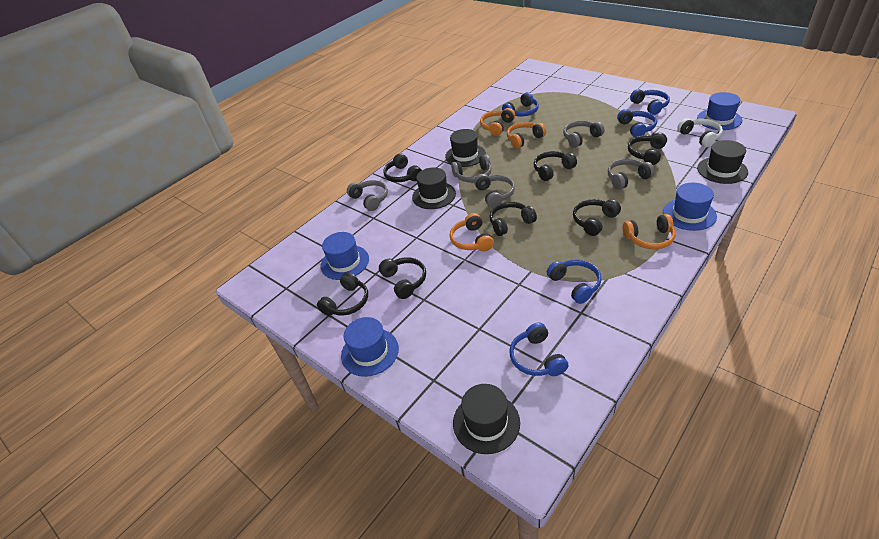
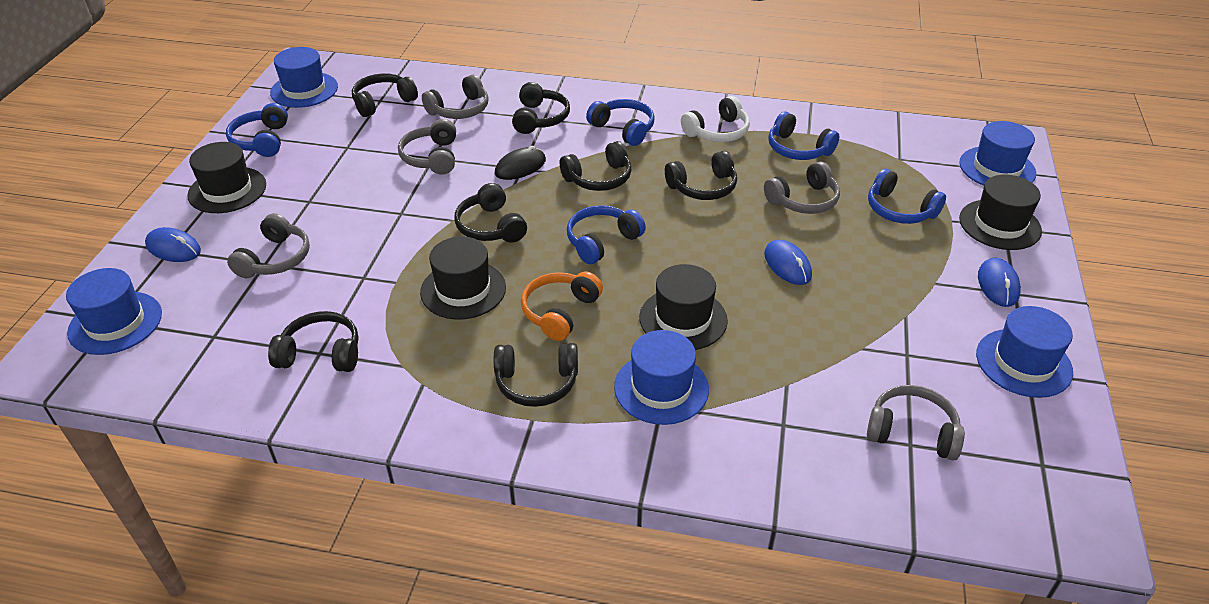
black mouse: none = 0 -> [495,146,546,180] = 1
blue hat: [321,232,369,280] [341,317,399,377] [663,183,717,231] [697,92,742,130] = 4 -> [66,268,162,355] [270,47,338,108] [614,330,709,425] [959,121,1036,186] [976,306,1073,398] = 5
blue mouse: none = 0 -> [145,227,201,262] [764,240,812,285] [978,258,1021,307] = 3
orange headphones: [450,213,494,252] [480,108,515,136] [507,122,546,149] [623,214,675,249] = 4 -> [521,272,603,341] = 1

